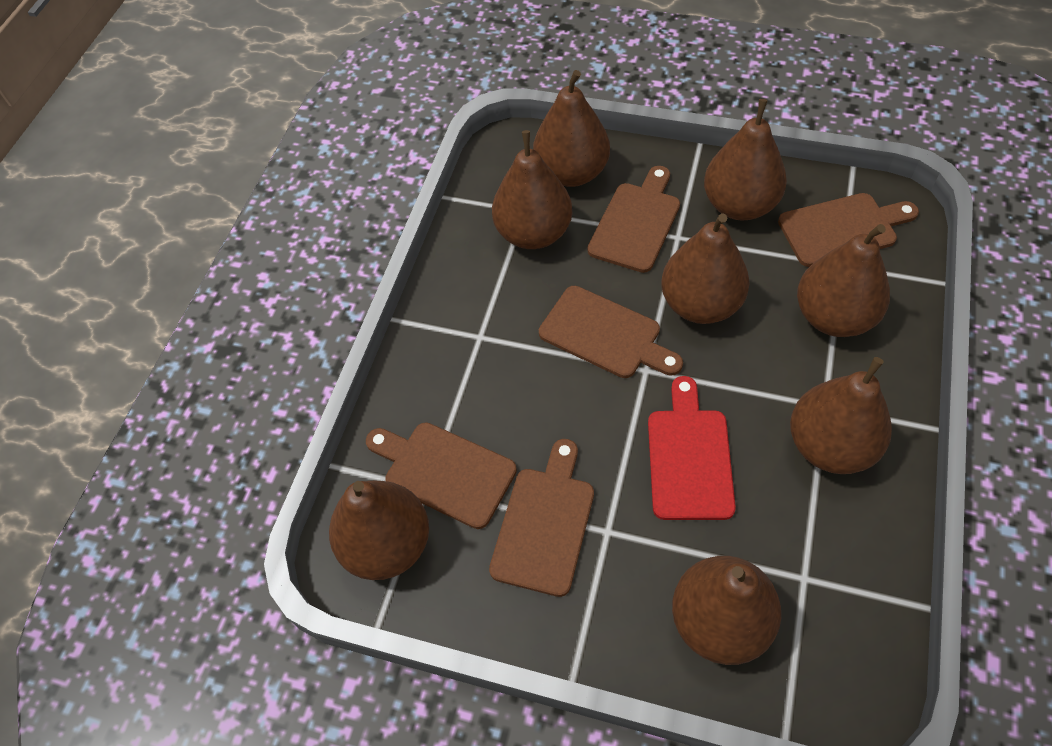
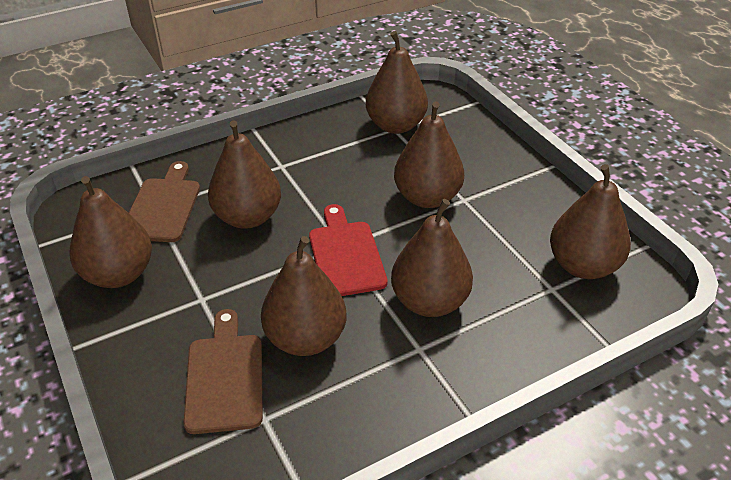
brown cutting board: [366,422,517,529] [489,439,594,597] [539,286,683,378] [587,166,680,273] [778,193,919,267] = 5 -> [129,161,200,242] [183,309,263,434] = 2
brown pear: [329,481,429,580] [492,130,572,249] [533,70,610,187] [661,214,749,324] [672,556,781,665] [704,99,787,220] [790,357,892,474] [797,224,890,337] = 8 -> [69,176,152,288] [208,120,281,229] [261,236,346,356] [366,31,428,134] [391,199,473,317] [394,101,464,208] [550,164,631,279] = 7

